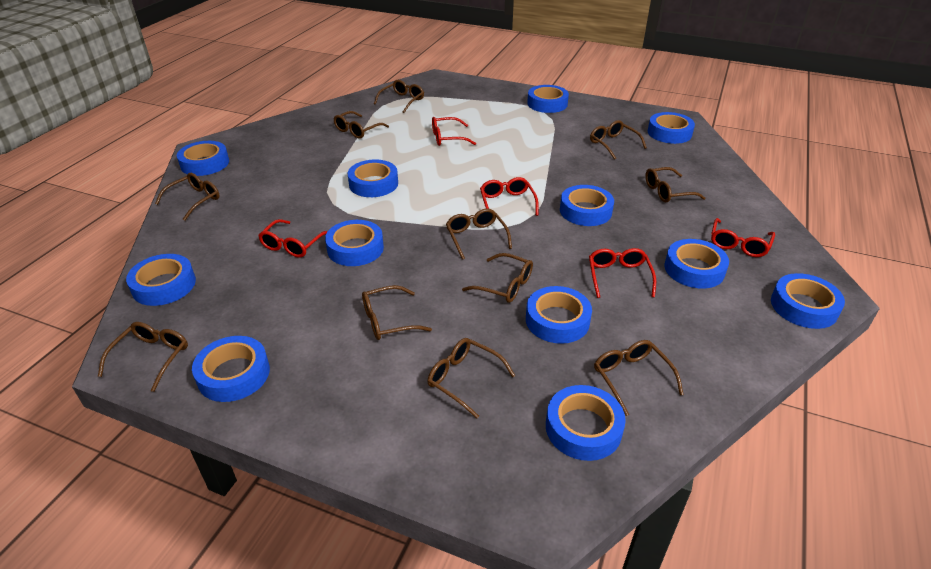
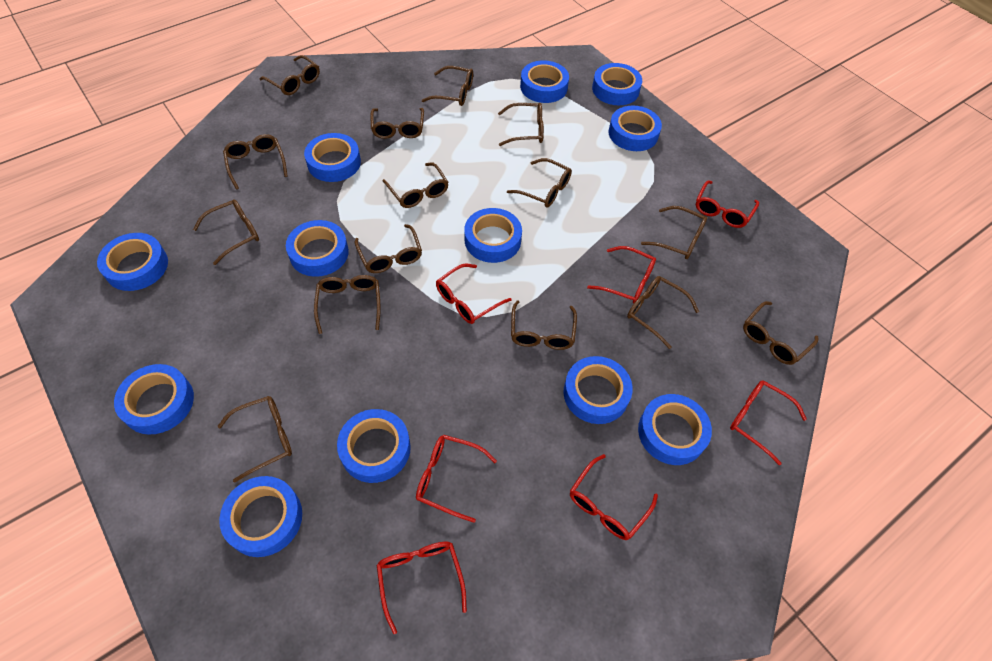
brown glasses: [98,322,188,392] [155,173,220,221] [334,111,389,139] [362,285,432,340] [374,80,424,113] [427,338,515,418] [446,209,512,260] [462,253,533,303] [590,120,647,160] [594,340,684,416] [645,167,705,202] = 11 -> [193,199,259,265] [218,396,292,482] [223,134,288,190] [260,55,320,95] [314,275,381,334] [355,224,422,273] [371,108,424,139] [383,163,449,208] [422,66,473,106] [498,103,544,146] [507,158,572,207] [511,300,577,350] [627,276,699,349] [641,206,707,259] [743,301,819,365] = 15
red glasses: [258,219,328,258] [432,117,476,146] [480,177,539,216] [589,248,656,298] [711,218,775,257] = 5 -> [377,541,467,634] [416,435,497,523] [436,264,511,324] [570,454,658,540] [587,246,656,304] [696,180,759,228] [730,380,807,465] = 7

